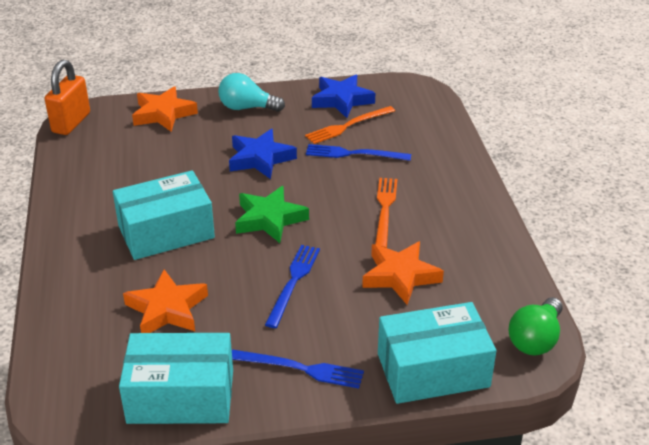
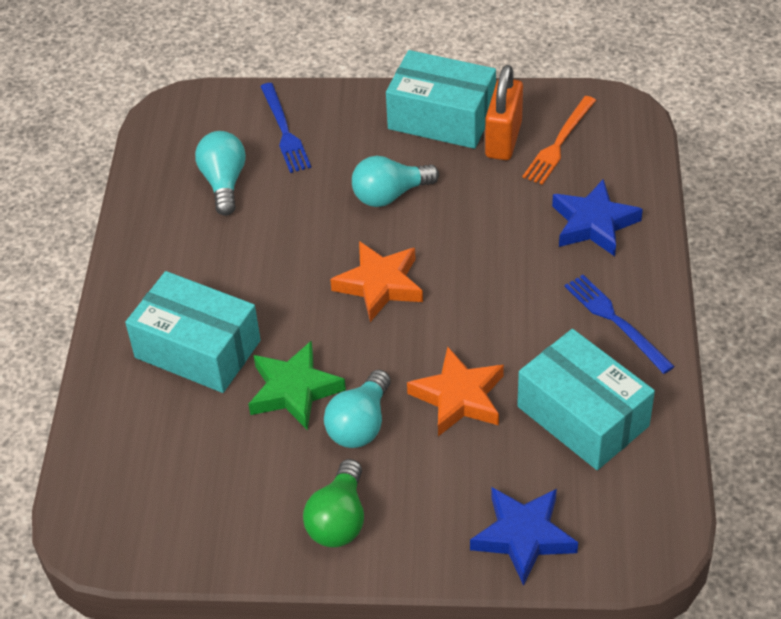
blue fork: [232,349,364,388] [265,245,320,328] [306,144,411,161] = 3 -> [260,83,311,173] [564,275,675,374] = 2
orange fork: [305,106,395,144] [375,178,397,248] = 2 -> [522,96,596,185] = 1
orange star: [123,269,208,333] [132,86,198,132] [362,241,444,305] = 3 -> [330,241,423,322] [407,347,504,436] = 2
turquoise light bulb: [218,73,285,112] = 1 -> [195,131,246,216] [324,369,391,448] [352,156,439,207] = 3

